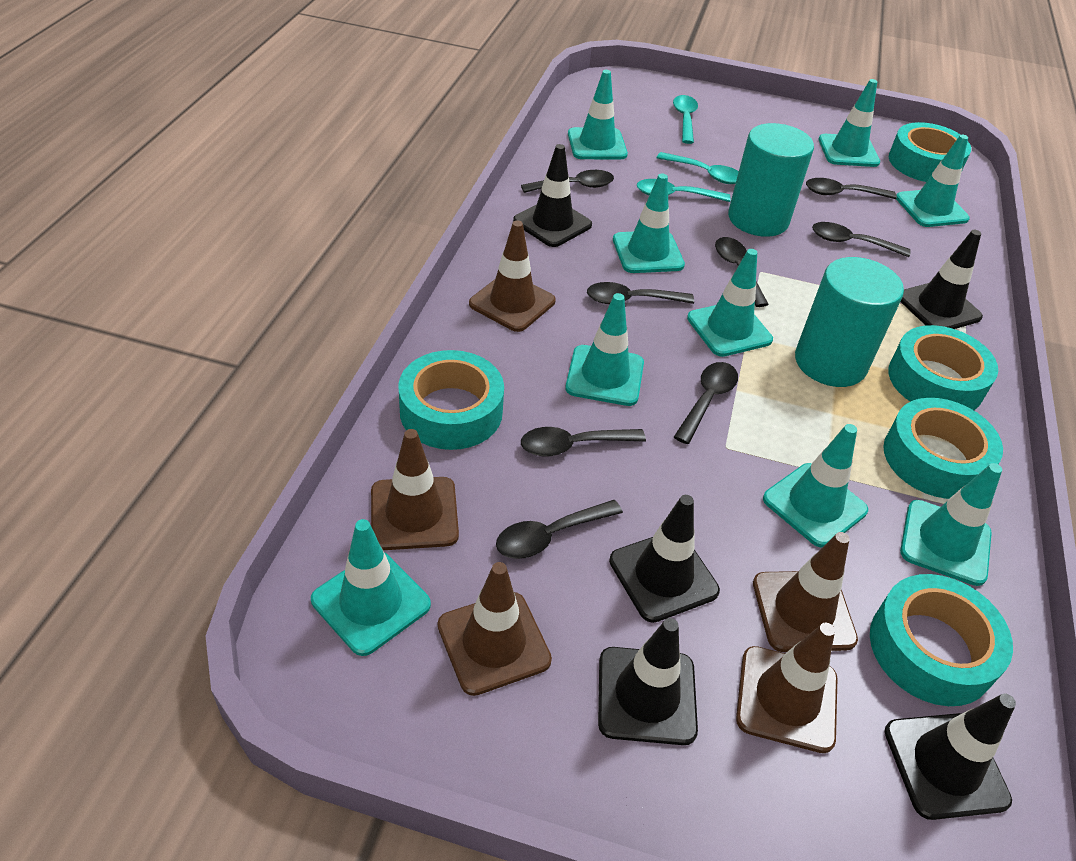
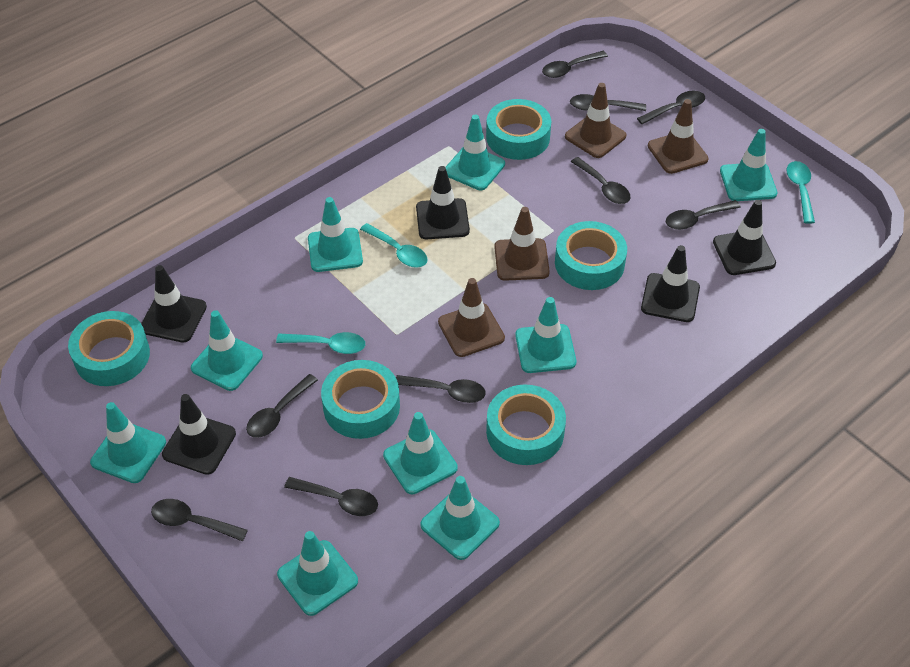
black spoon: [496,500,623,559] [521,170,614,193] [521,427,646,457] [587,282,694,304] [674,362,738,444] [715,237,769,307] [806,178,897,199] [812,222,911,257] = 8 -> [151,499,248,542] [246,374,318,438] [284,477,378,516] [396,375,486,403] [542,51,608,78] [570,94,646,111] [571,157,631,204] [637,91,705,124] [666,200,741,230] = 9
brown traffic cone: [371,429,459,550] [438,562,552,696] [469,221,556,332] [736,623,837,753] [753,532,858,652] = 5 -> [438,278,505,357] [494,207,550,281] [565,83,626,158] [648,99,708,174] = 4
turquoise cylinder: [728,123,814,237] [795,257,904,387] = 2 -> none = 0

